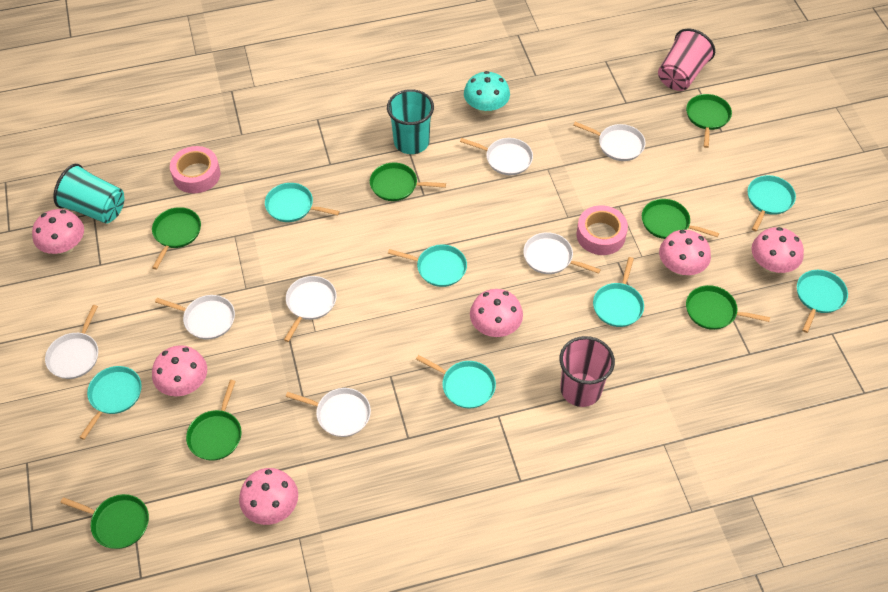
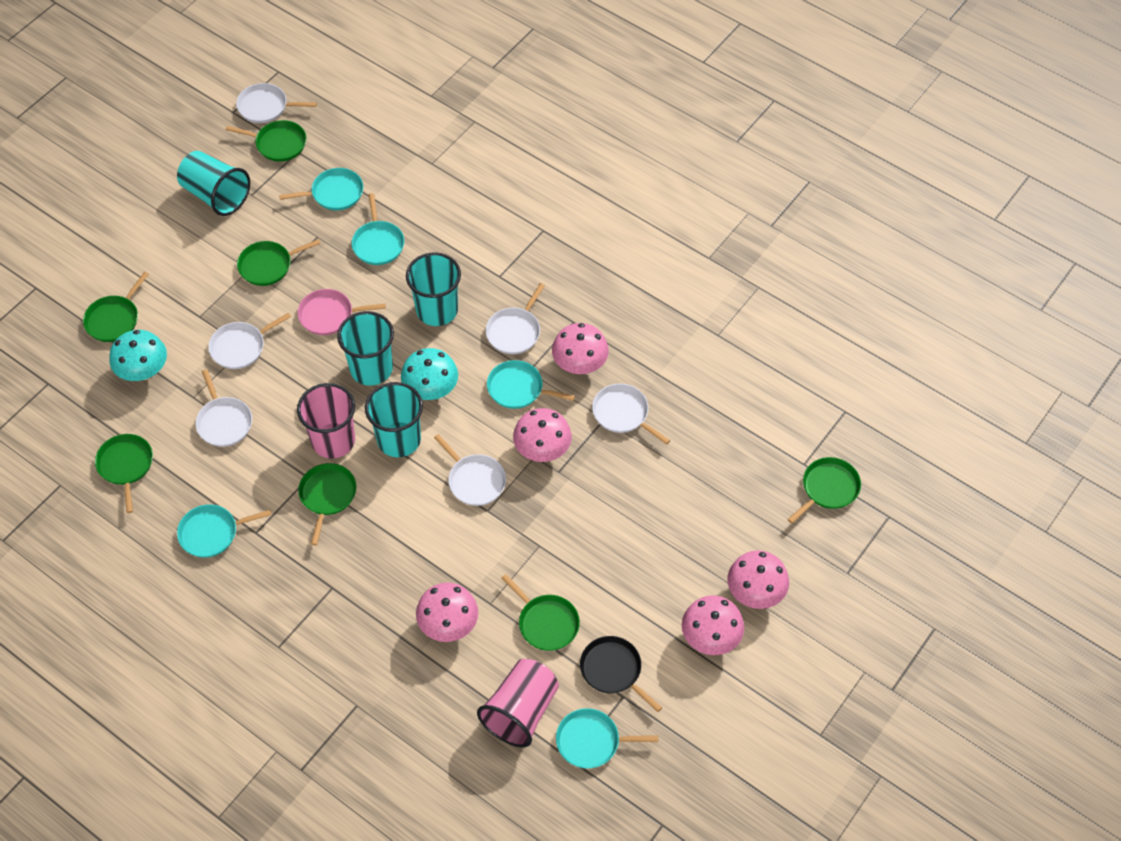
black pan: none = 0 -> [580,636,662,712] = 1
pink mushroom: [32,209,84,255] [152,345,207,396] [239,468,298,525] [470,289,523,337] [659,230,711,276] [752,227,804,273] = 6 -> [416,583,478,642] [513,408,572,462] [552,323,609,374] [682,595,744,655] [728,550,789,609] = 5
pink pan: none = 0 -> [297,289,386,335] = 1
pink tape: [170,146,220,193] [576,205,628,255] = 2 -> none = 0
turquoise cup: [53,164,124,224] [387,89,434,154] = 2 -> [177,151,250,216] [337,311,394,386] [365,382,423,457] [406,252,461,326] = 4
turquoise mushroom: [464,71,510,115] = 1 -> [109,330,167,381] [401,348,458,400] = 2
turquoise pan: [79,366,142,440] [265,183,340,222] [388,245,467,287] [416,355,496,409] [593,257,644,327] [747,175,796,231] [797,270,848,333] = 7 -> [177,504,271,558] [279,168,363,210] [352,193,404,265] [487,360,575,409] [556,708,658,768] = 5
white pan: [45,305,98,379] [155,295,235,340] [284,276,337,342] [286,388,371,437] [460,138,533,175] [523,232,601,274] [573,122,645,161] = 7 -> [195,369,252,447] [208,313,291,369] [236,83,317,123] [434,434,506,506] [486,283,545,354] [592,384,670,445] = 6

